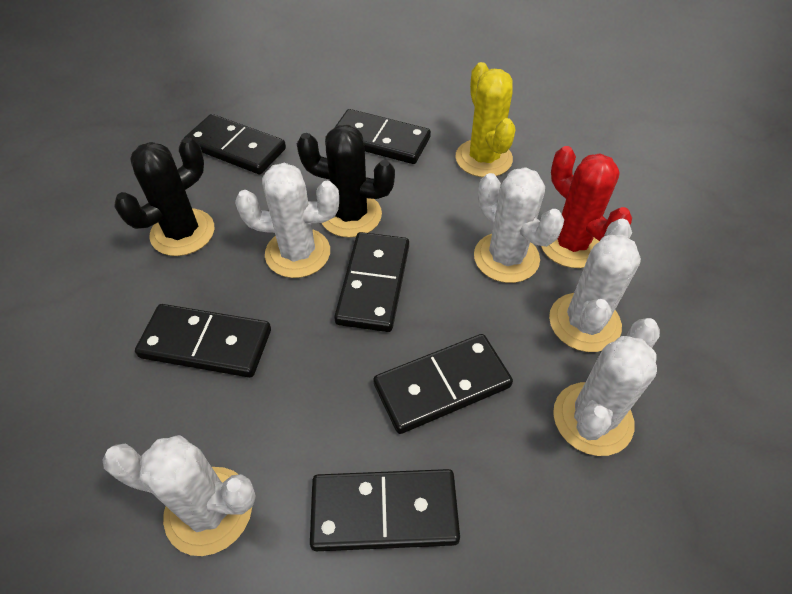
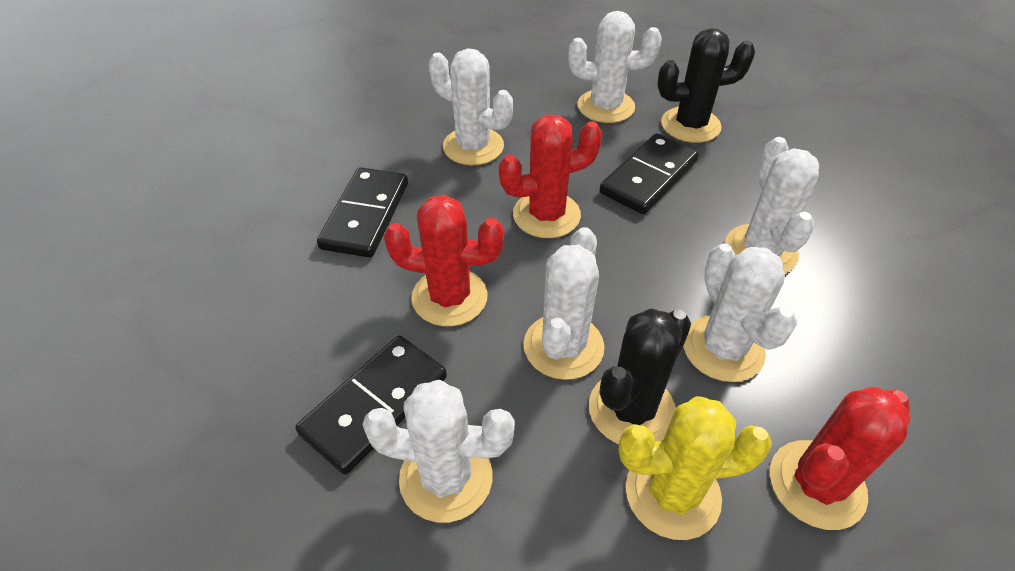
black domino: [135,304,271,378] [184,114,286,175] [310,469,460,551] [334,109,431,164] [334,232,409,332] [373,334,513,434] = 6 -> [296,336,447,474] [317,167,408,258] [600,133,699,214] = 3
red cactus: [541,146,632,268] = 1 -> [384,195,504,326] [499,115,602,238] [770,387,911,530] = 3
white cactus: [102,435,256,556] [235,163,339,278] [474,167,564,283] [549,219,641,352] [553,318,660,456] = 5 -> [362,380,515,522] [429,48,513,166] [523,227,605,380] [568,11,662,123] [683,243,797,382] [725,137,819,273] = 6

